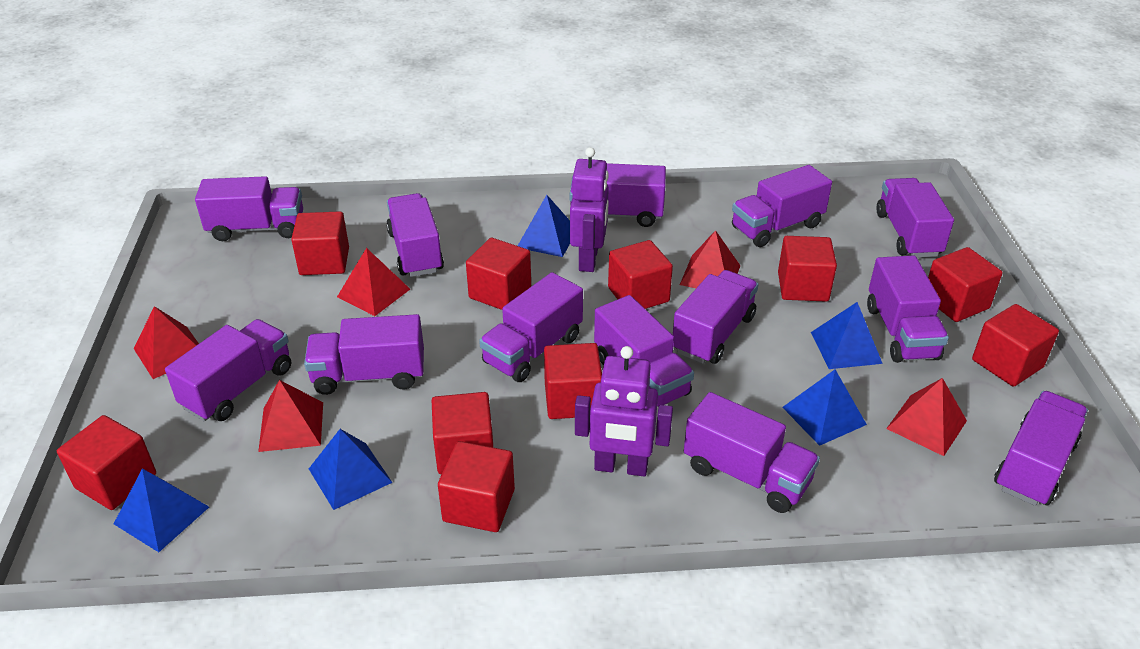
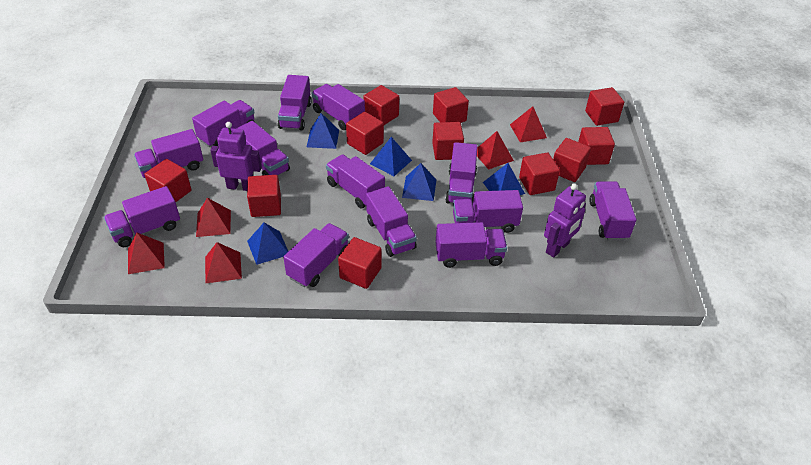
red cube: [57,415,156,510] [291,211,349,275] [432,392,494,474] [438,441,515,532] [466,238,531,310] [544,343,602,419] [608,240,673,309] [778,236,837,302] [928,247,1003,322] [972,304,1059,387] = 10 -> [145,159,191,202] [247,175,281,217] [338,237,382,289] [346,111,384,155] [363,85,399,125] [432,122,464,160] [433,87,469,123] [519,152,560,195] [553,138,591,182] [578,127,615,165] [585,87,624,126] = 11

